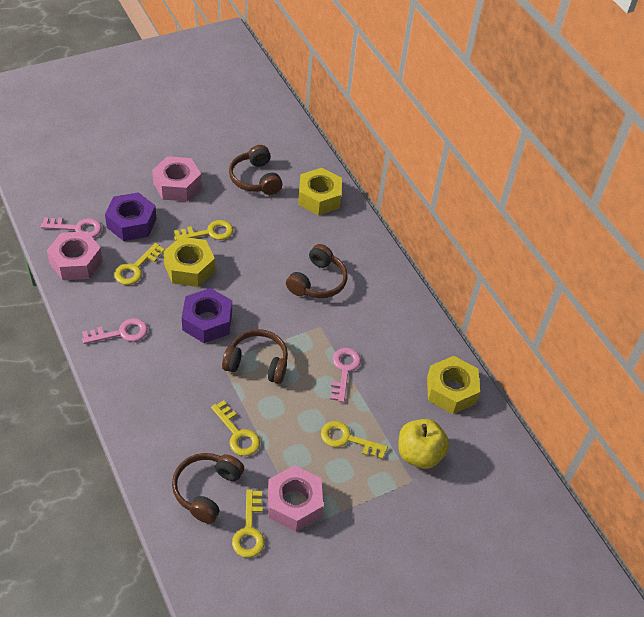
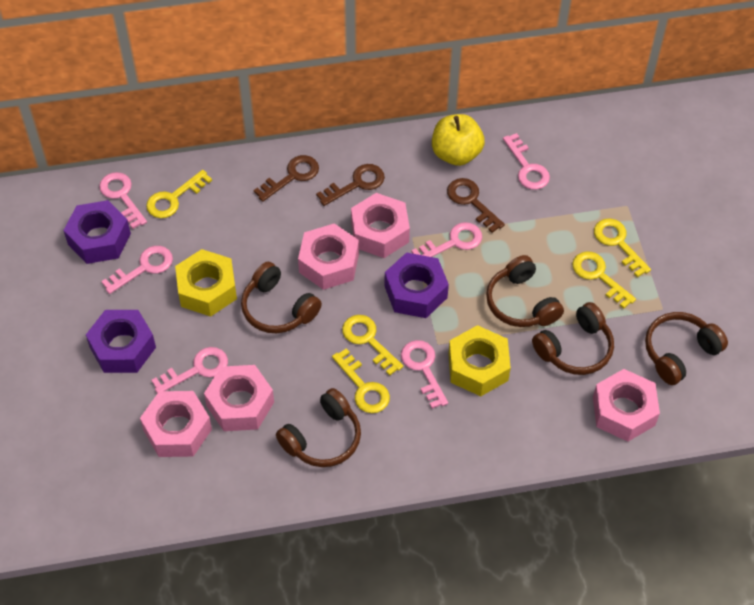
brown headphones: [172,453,244,524] [222,329,288,384] [229,145,283,195] [286,244,348,298] = 4 -> [241,262,322,333] [276,388,361,467] [486,255,564,327] [532,302,614,375] [645,312,728,385] = 5
brown key: none = 0 -> [254,155,319,202] [316,164,385,206] [447,178,505,233] = 3
pink key: [41,217,102,238] [82,318,148,344] [330,348,361,403] = 3 -> [99,172,147,229] [101,246,173,294] [151,347,228,394] [401,340,448,409] [411,222,482,257] [503,133,550,190] = 6
pink nut: [47,231,103,280] [152,156,202,201] [268,465,323,532] = 3 -> [140,391,212,457] [204,365,274,431] [298,223,359,290] [351,193,410,258] [593,369,660,442] = 5
purple nut: [105,192,157,241] [182,288,232,343] = 2 -> [63,200,131,264] [86,310,156,373] [384,252,449,318] = 3
yellow nut: [163,237,215,287] [298,168,342,215] [427,356,480,414] = 3 -> [175,249,237,317] [448,325,511,396] = 2

